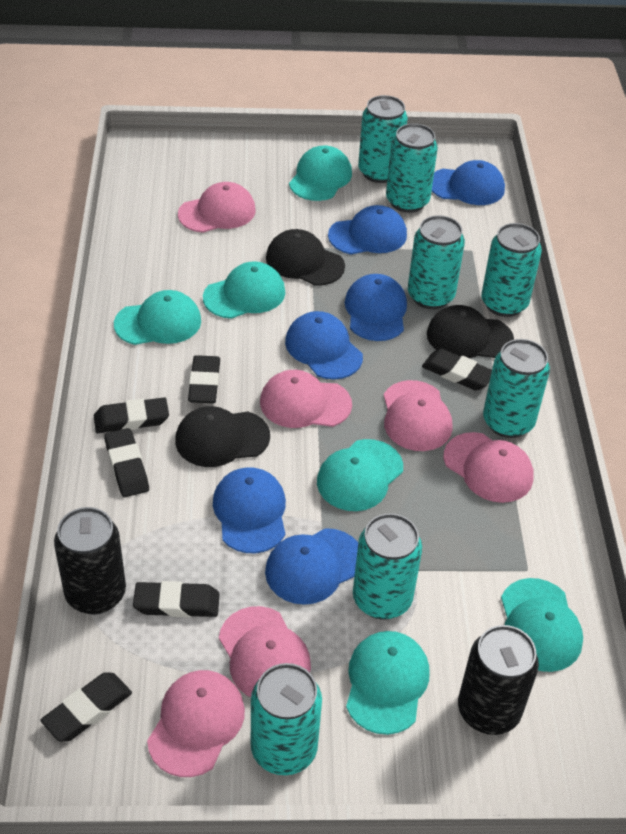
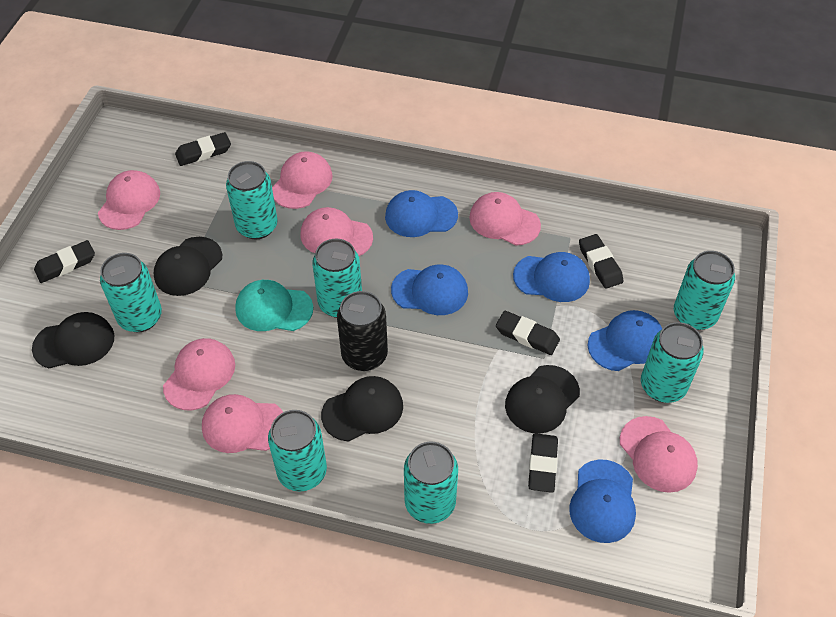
black can: [54,507,126,614] [458,625,539,735] = 2 -> [337,291,388,371] = 1
black cap: [175,406,270,467] [266,229,345,286] [427,305,514,358] = 3 -> [32,312,114,368] [154,237,222,296] [321,376,403,442] [505,365,580,434] = 4
black eraser: [40,672,132,742] [94,398,169,433] [104,428,149,497] [133,581,220,618] [188,355,220,403] [422,348,492,391] = 6 -> [34,240,95,283] [175,132,231,166] [496,311,560,355] [528,433,558,493] [579,234,624,289] = 5
blue cap: [213,467,286,553] [265,528,358,605] [285,311,363,379] [328,205,407,254] [345,274,407,341] [432,160,505,205] = 6 -> [385,190,458,237] [391,264,468,315] [513,252,590,302] [569,459,636,543] [588,310,662,371] = 5
pink cap: [147,670,245,777] [178,182,256,233] [219,606,311,697] [260,370,352,428] [384,380,453,451] [444,432,534,503] = 6 -> [98,170,160,230] [163,338,235,410] [202,394,283,453] [272,151,333,209] [301,207,373,256] [469,192,541,246] [620,416,698,493] = 7
turquoise cap: [114,290,201,345] [203,261,285,319] [289,145,352,201] [317,439,403,511] [346,631,429,735] [501,578,583,672] = 6 -> [235,280,313,331] = 1

